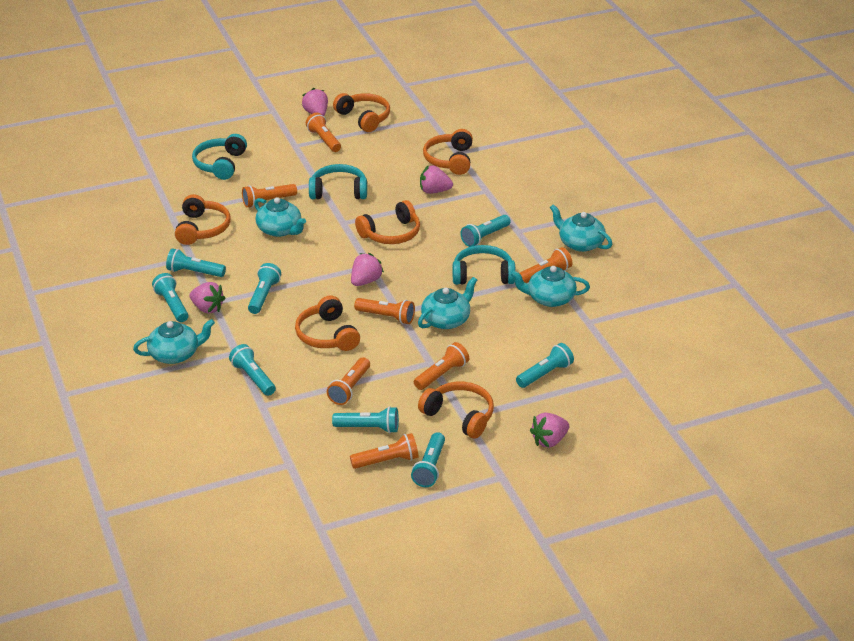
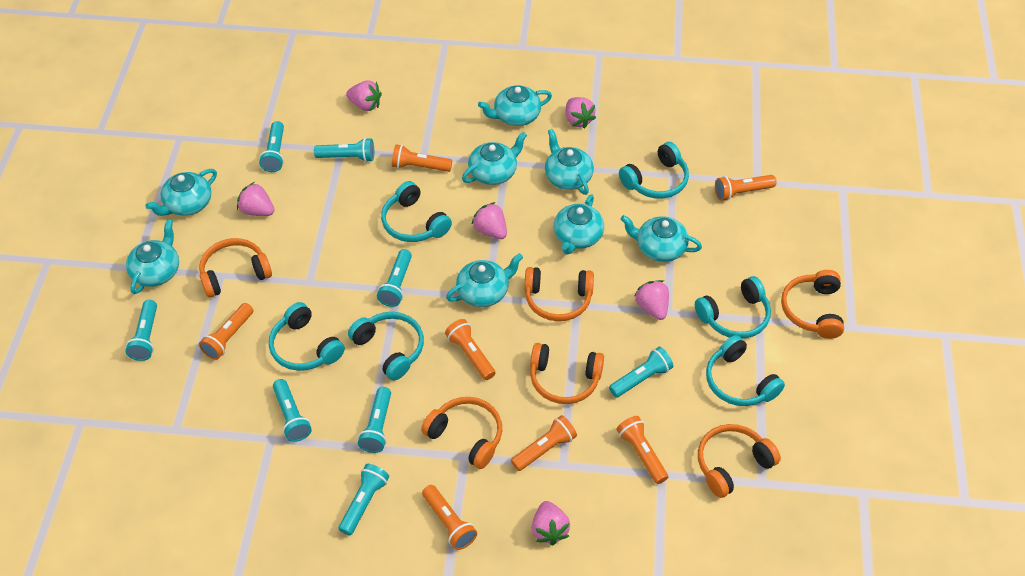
pink strawberry: [189,282,225,314] [302,88,328,116] [351,253,384,286] [420,165,453,194] [530,413,569,448] = 5 -> [237,182,274,216] [346,80,382,111] [471,202,507,239] [532,501,570,545] [566,97,596,129] [634,280,669,320] = 6
turquoise headphones: [192,134,247,180] [309,164,367,199] [453,245,516,285] = 3 -> [269,302,345,371] [348,312,424,380] [381,181,452,242] [619,142,689,199] [695,276,771,339] [706,335,785,406] = 6
turquoise teapot: [133,319,215,364] [254,197,306,237] [418,277,477,329] [510,266,590,307] [550,204,612,252] = 5 -> [126,219,179,294] [146,169,217,216] [446,253,523,307] [462,132,527,185] [478,85,552,126] [545,129,594,195] [554,194,604,255] [621,215,702,262] = 8

